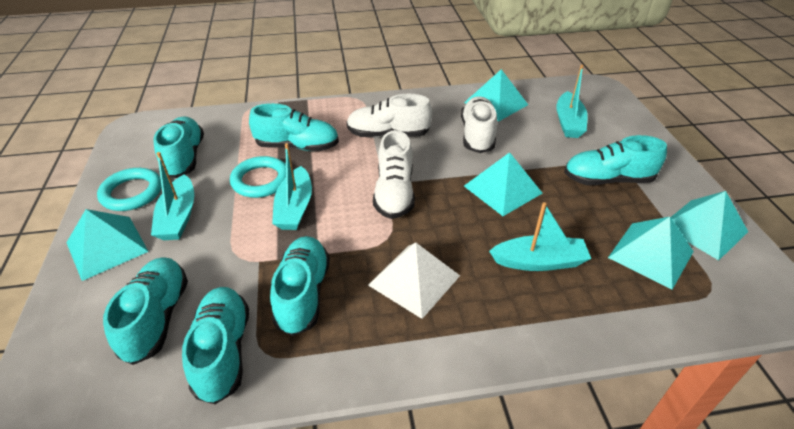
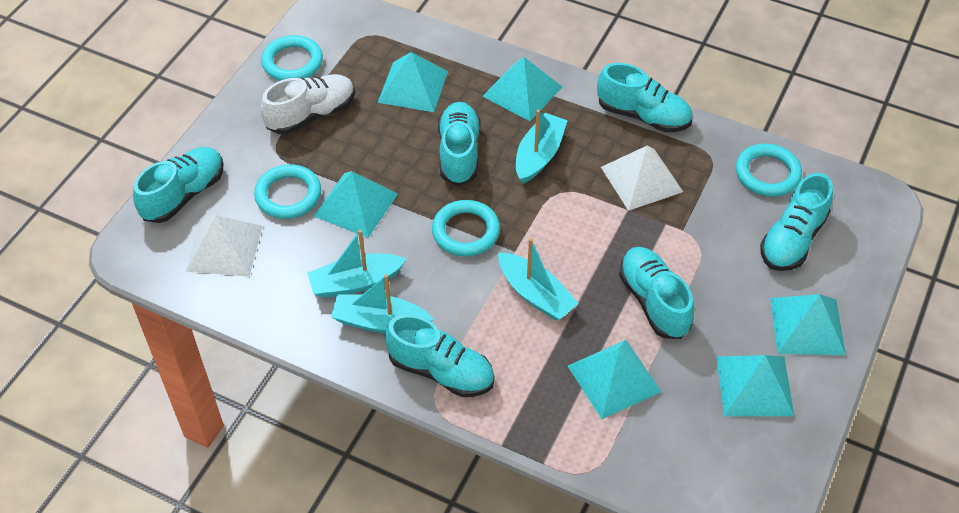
turquoise pyramid: [66,209,149,281] [464,69,528,122] [464,152,542,216] [608,217,694,290] [671,191,748,260] = 5 -> [314,171,398,238] [378,52,448,112] [482,57,562,121] [568,340,662,419] [716,355,794,416] [770,294,846,355] = 6
turquoise ring: [97,168,162,211] [230,156,286,198] = 2 -> [254,164,321,219] [261,35,323,81] [432,200,500,256] [736,144,802,197] = 4
white pyramid: [368,242,460,319] = 1 -> [186,215,262,277] [601,145,683,211] = 2
white shoe: [347,94,432,138] [373,130,415,219] [461,96,497,153] = 3 -> [260,74,355,134] = 1

